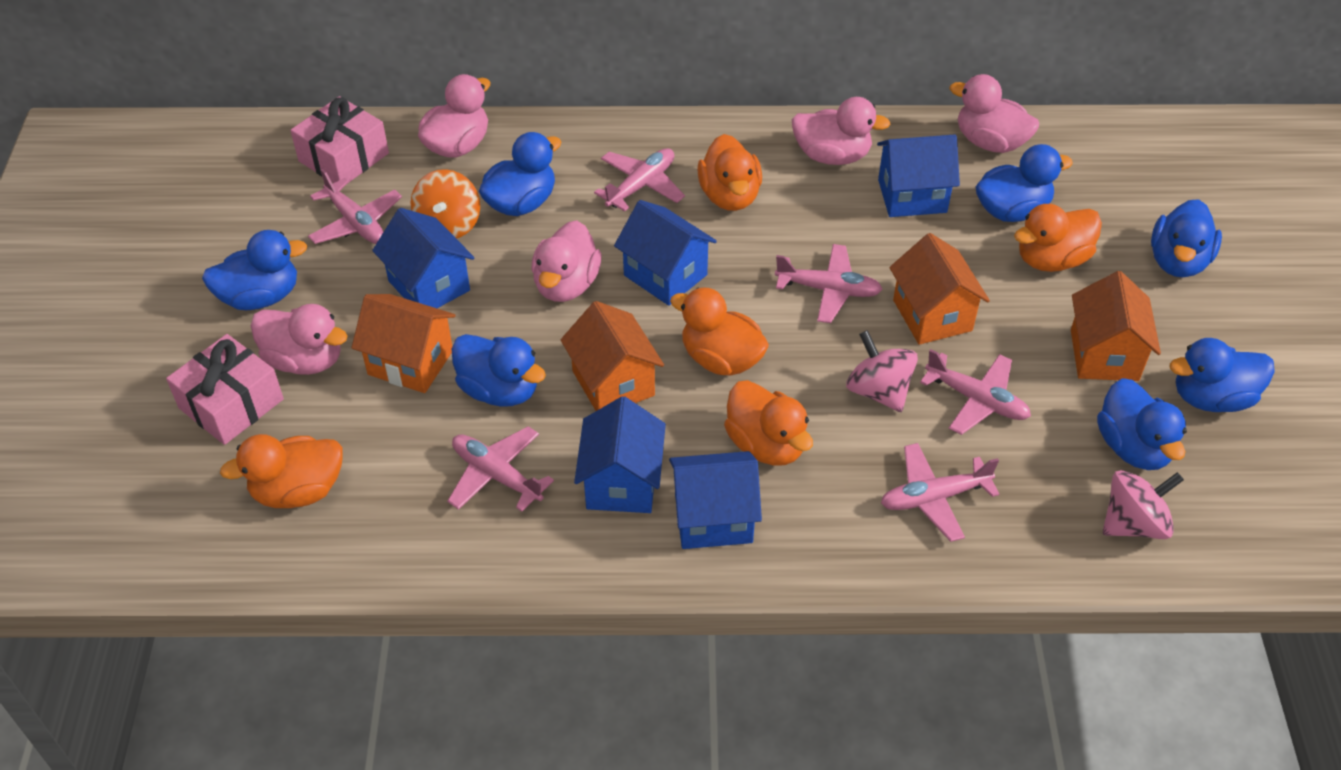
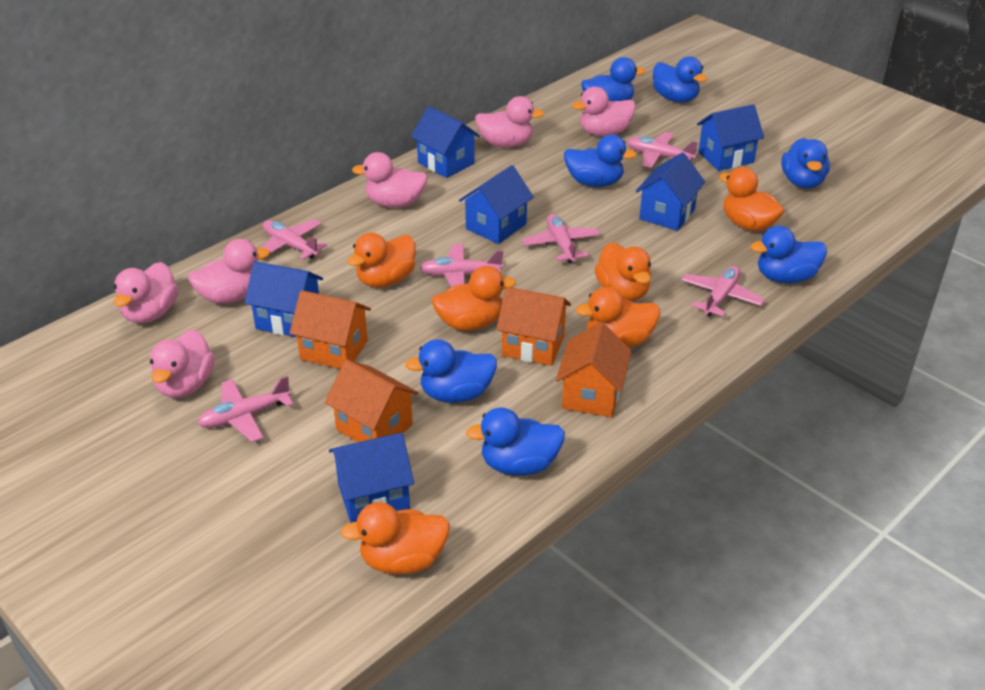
blue house: [372,208,474,308] [574,396,666,513] [614,200,717,306] [669,451,762,549] [877,134,960,217] = 5 -> [244,261,323,337] [329,433,414,523] [411,106,480,178] [459,165,534,244] [636,152,705,231] [697,104,764,171] = 6
orange duck: [220,434,343,508] [670,287,769,376] [697,134,762,211] [724,380,813,465] [1014,204,1102,272] = 5 -> [340,502,450,574] [347,233,416,287] [432,266,516,331] [576,287,660,347] [594,242,651,301] [719,167,784,231] = 6
orange spinning top: [410,169,480,239] = 1 -> none = 0
pink duck: [251,304,348,375] [418,74,491,158] [531,220,601,302] [792,97,891,165] [949,74,1039,153] = 5 -> [114,262,179,323] [150,329,215,398] [188,239,270,304] [352,152,428,208] [475,96,544,148] [572,87,636,136] = 6
pink gift: [166,334,284,445] [290,96,389,184] = 2 -> none = 0
pink spinning top: [846,330,918,412] [1103,470,1184,539] = 2 -> none = 0

